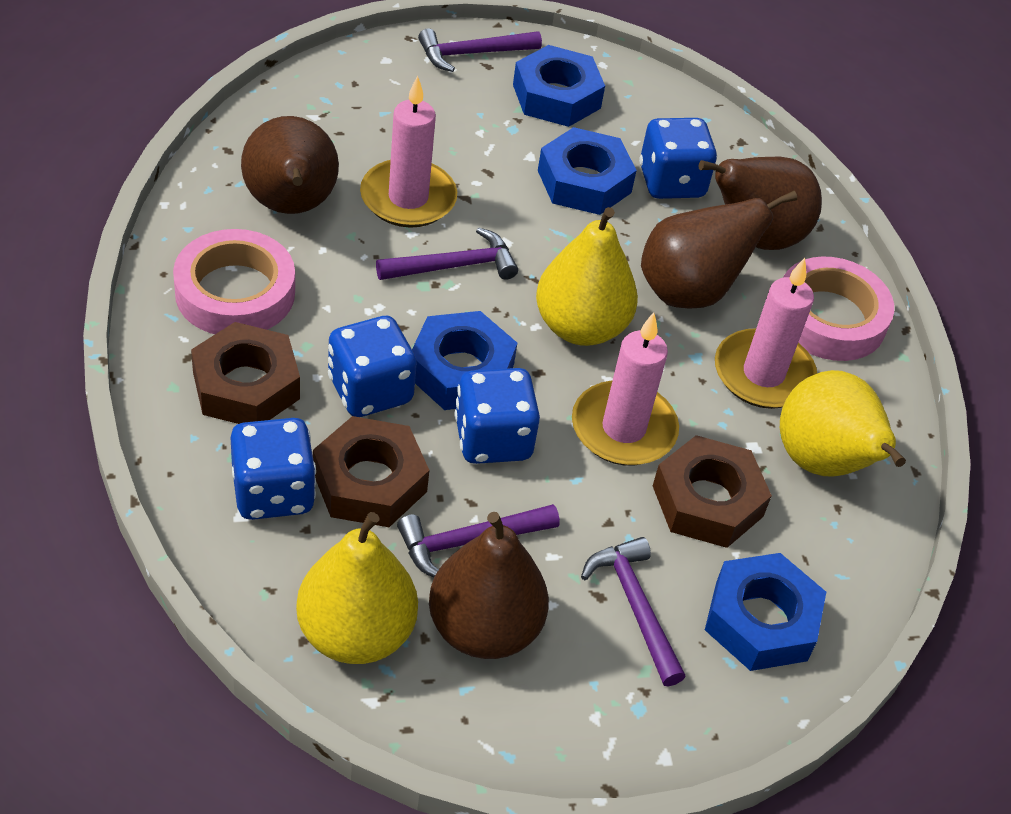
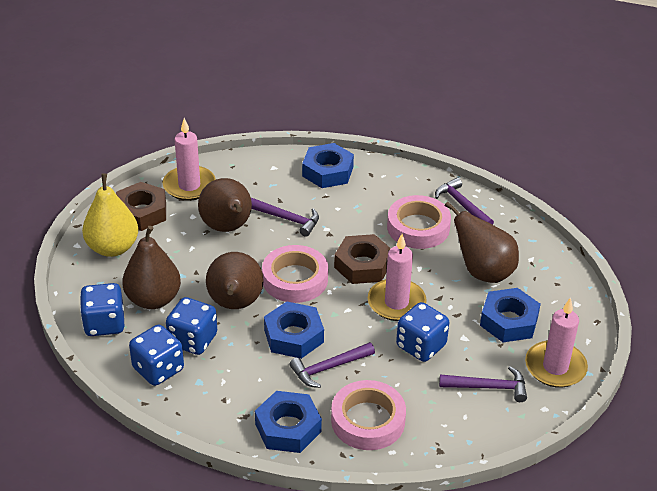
brown nut: [191,322,300,424] [313,416,429,527] [653,435,772,548] = 3 -> [116,182,166,231] [334,234,391,284] = 2
pink tape: [173,229,295,334] [783,256,894,361] = 2 -> [262,245,328,303] [331,380,406,450] [387,195,451,249] = 3
yellow pear: [296,512,418,664] [536,207,638,346] [780,370,906,477] = 3 -> [82,173,138,257] = 1

